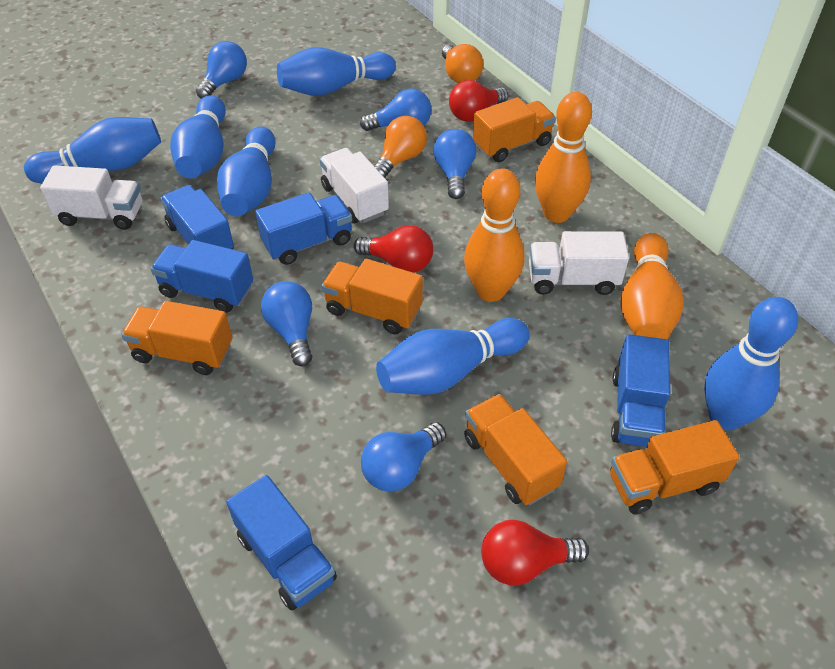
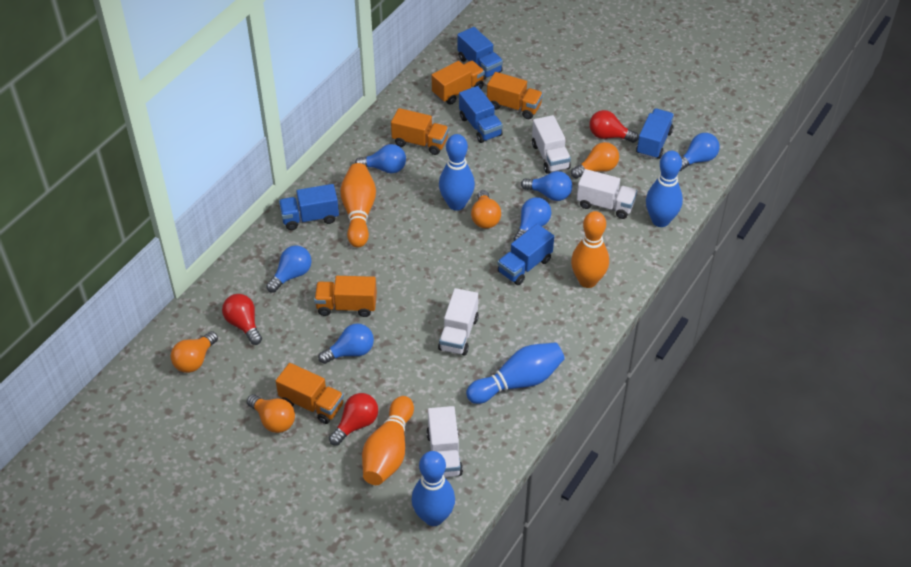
blue bowling pin: [24,117,161,183] [170,95,226,178] [217,127,276,216] [277,47,396,96] [376,318,530,395] [704,297,798,430] = 6 -> [411,451,455,526] [439,134,475,211] [466,342,565,404] [646,151,683,227] = 4
blue light bulb: [196,41,247,99] [261,281,312,367] [360,88,431,131] [361,422,446,492] [434,129,476,199] = 5 -> [266,245,312,293] [318,323,374,364] [355,144,406,173] [513,197,551,241] [521,171,572,201] [680,133,720,171] = 6
orange light bulb: [374,116,427,178] [442,44,483,83] = 2 -> [171,331,218,373] [247,394,295,433] [471,190,501,229] [571,142,619,179] = 4
white truck: [40,165,142,230] [320,148,389,223] [529,231,629,295] = 3 -> [426,406,463,477] [438,288,479,356] [532,115,571,174] [577,169,637,219] = 4

